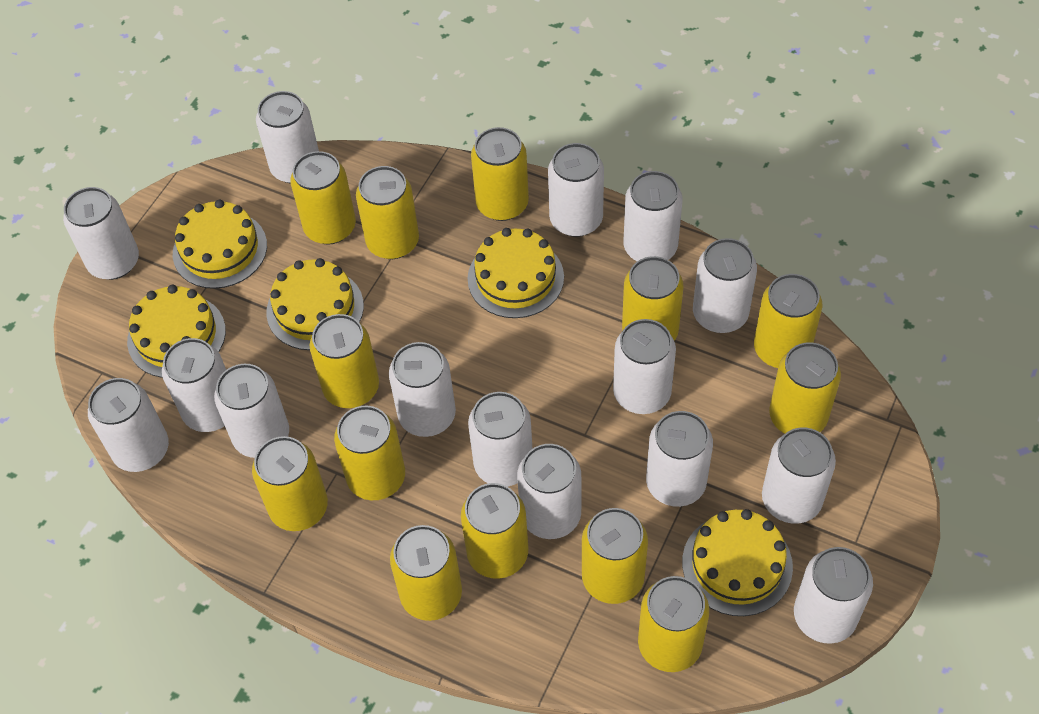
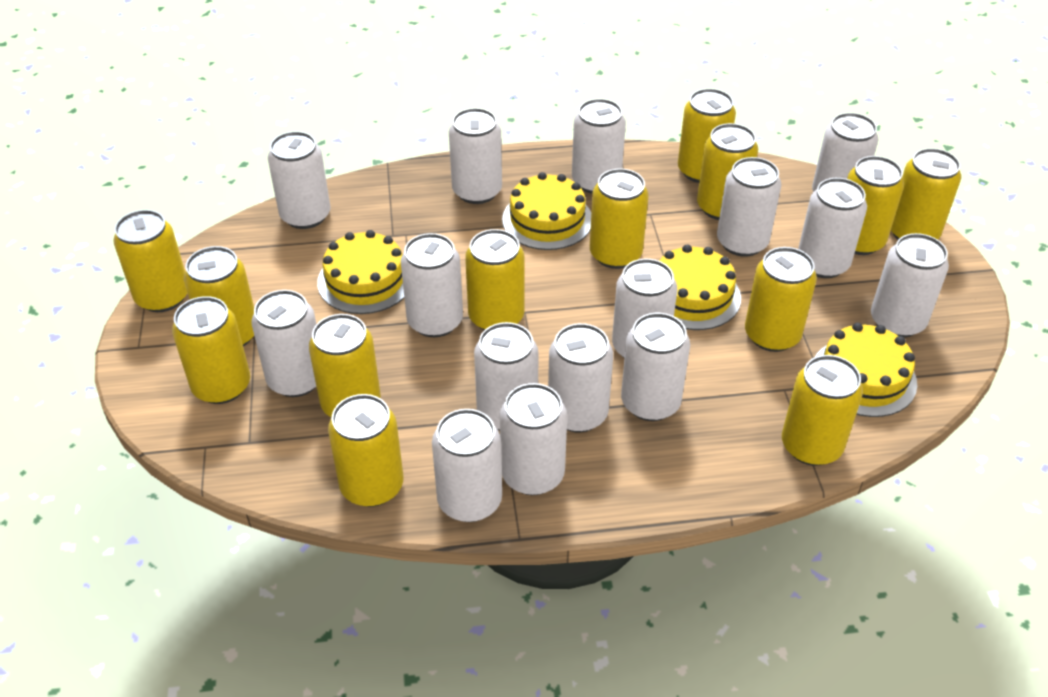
yellow cake: [127,285,226,378] [173,200,267,289] [266,258,364,350] [468,228,564,318] [682,509,793,616] = 5 -> [317,230,404,314] [502,172,591,250] [659,244,741,330] [815,323,917,417] = 4

